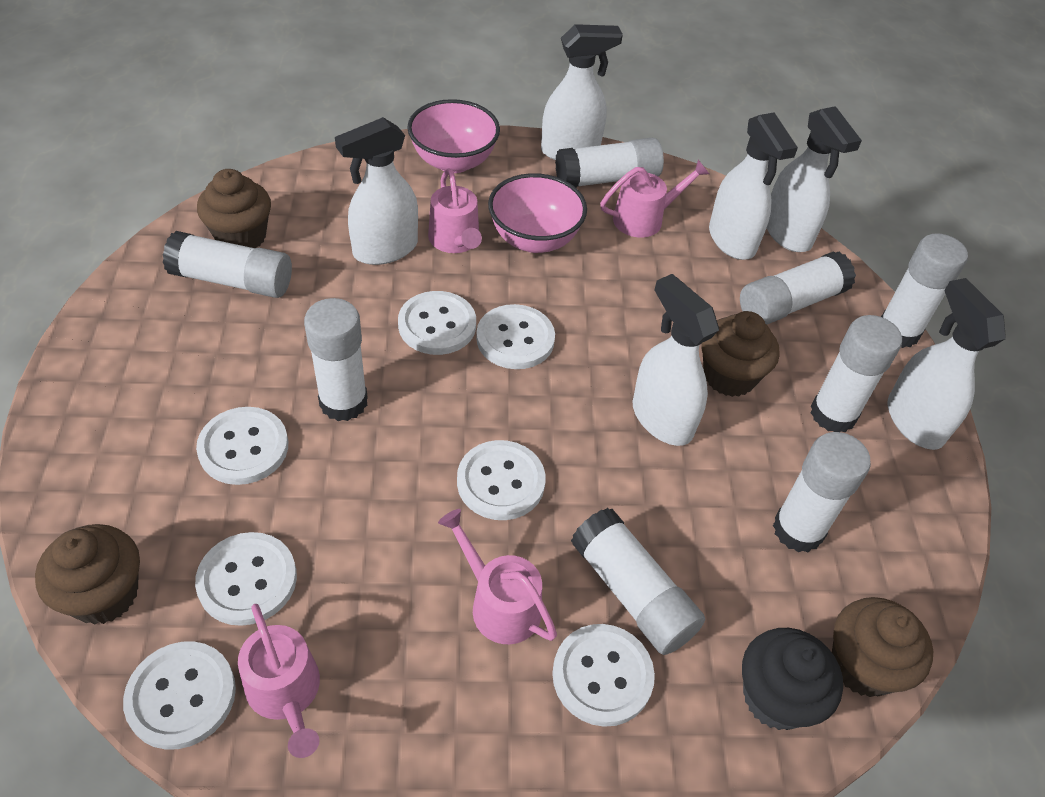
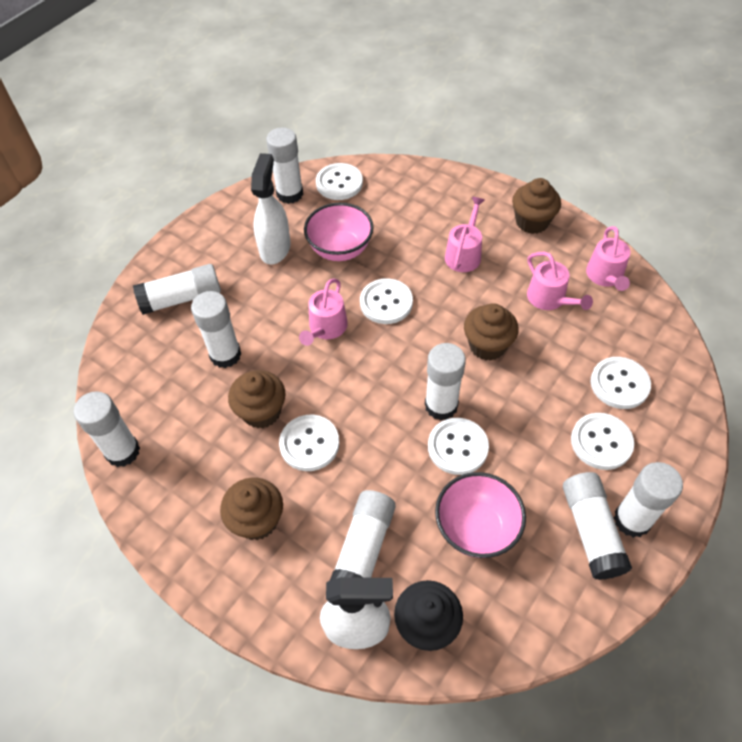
white button: [123,641,236,750] [195,532,297,626] [196,407,288,485] [398,291,476,355] [457,440,546,520] [476,304,555,369] [552,624,655,727] = 7 -> [279,415,339,471] [316,163,363,200] [360,278,413,324] [428,418,489,475] [571,413,634,470] [591,357,651,409] = 6
white spray bottle: [335,117,418,265] [541,24,623,160] [632,274,719,446] [709,113,798,260] [767,106,862,252] [888,278,1006,450] = 6 -> [251,153,291,264] [320,577,393,649] = 2

